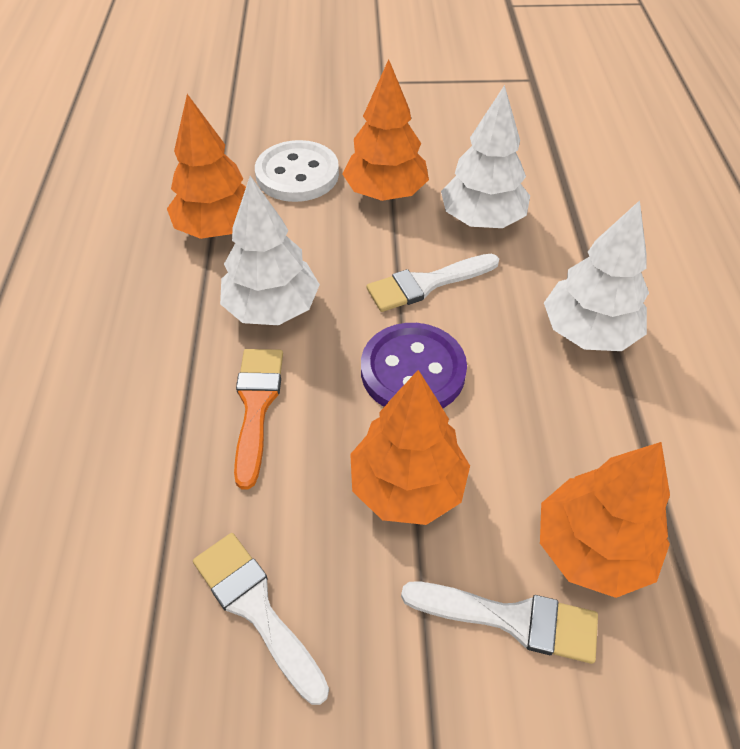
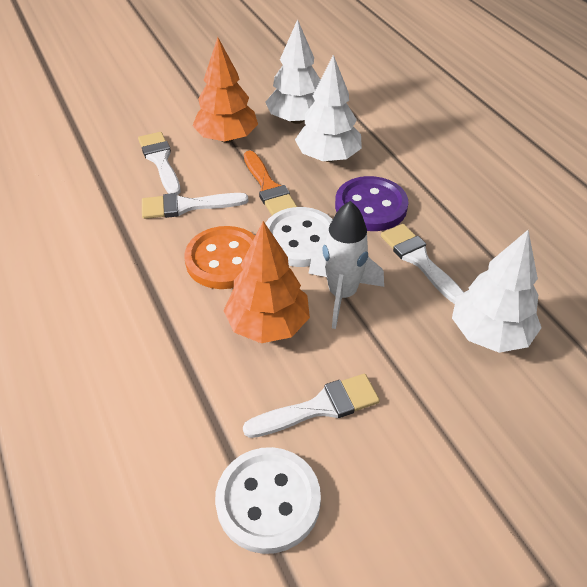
orange button: none = 0 -> [184,226,255,289] = 1
orange tree: [167,94,246,239] [342,59,429,201] [350,370,470,525] [540,442,670,598] = 4 -> [192,37,258,143] [223,221,310,343] = 2
white brush: [193,533,329,705] [367,253,499,312] [401,582,598,664] = 3 -> [138,132,181,195] [142,193,248,219] [243,374,380,438] [381,224,464,304] = 4
white button: [255,140,339,202] = 1 -> [215,447,321,554] [265,207,333,267] = 2
white rocket: none = 0 -> [308,201,384,329] = 1

